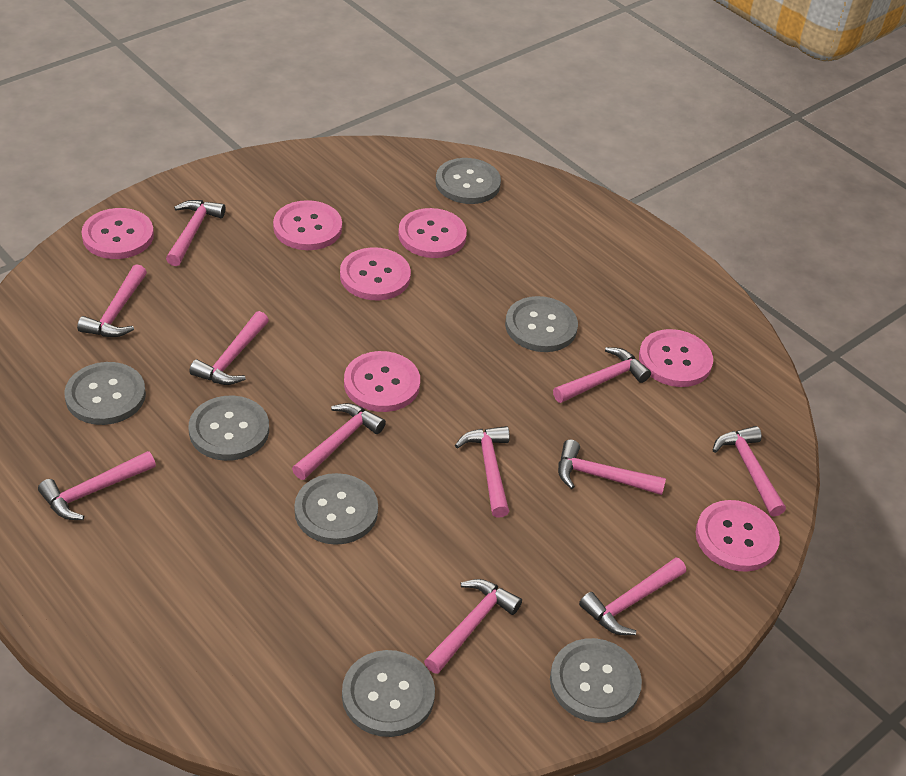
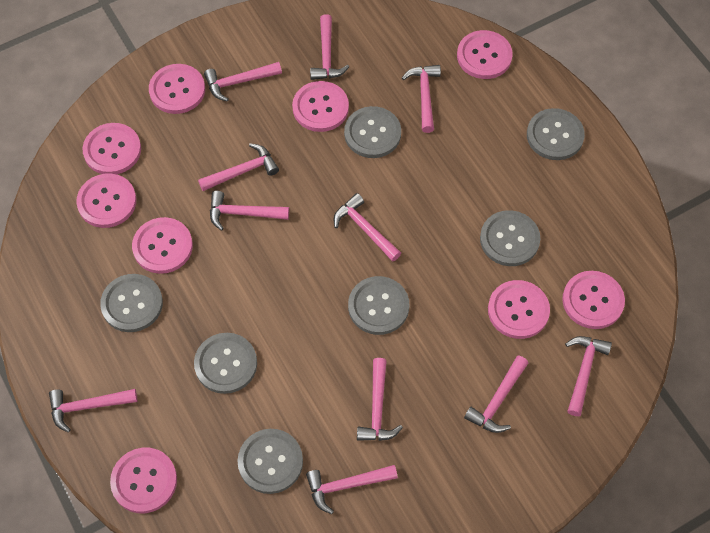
pink button: [81,208,154,259] [273,200,342,250] [340,247,411,300] [344,351,420,412] [398,208,467,258] [639,329,713,387] [695,500,780,572] = 7 -> [76,173,136,228] [83,123,141,174] [110,448,177,513] [132,217,193,274] [149,64,205,114] [292,81,349,132] [457,30,513,79] [488,280,550,339] [562,271,625,329] = 9

